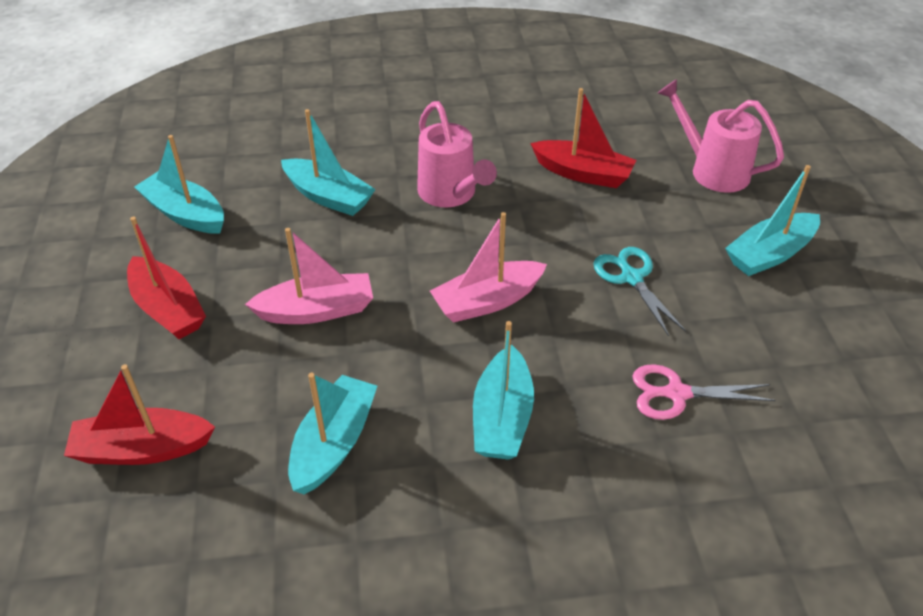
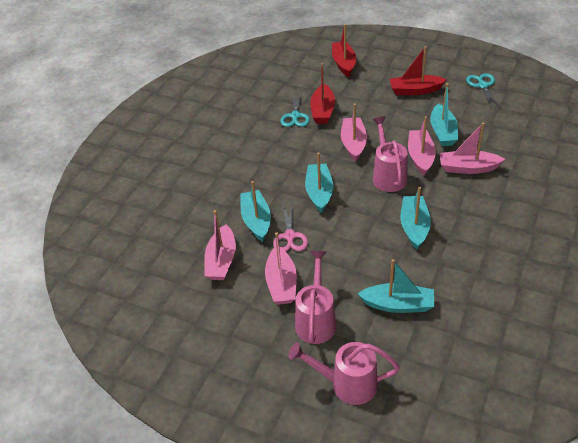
pink boat: [245,228,373,324] [430,212,547,323] = 2 -> [204,210,236,280] [265,232,297,305] [341,103,367,161] [408,116,436,176] [440,123,505,174] = 5
pink watering can: [417,101,497,207] [658,79,784,193] = 2 -> [289,342,400,405] [295,251,336,344] [372,116,408,192] = 3
turquoise scissors: [594,247,686,336] = 1 -> [280,91,310,127] [466,73,500,109] = 2

